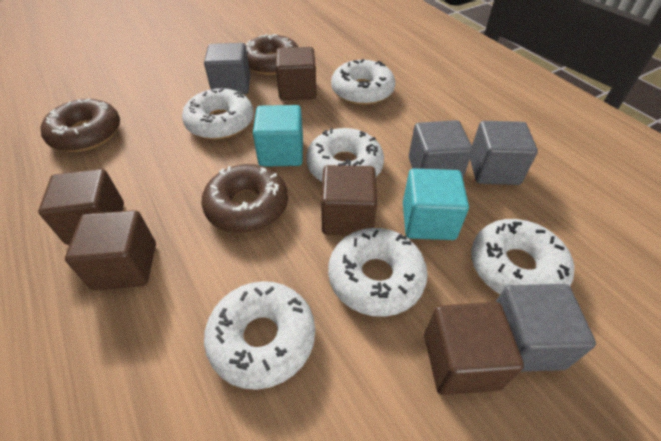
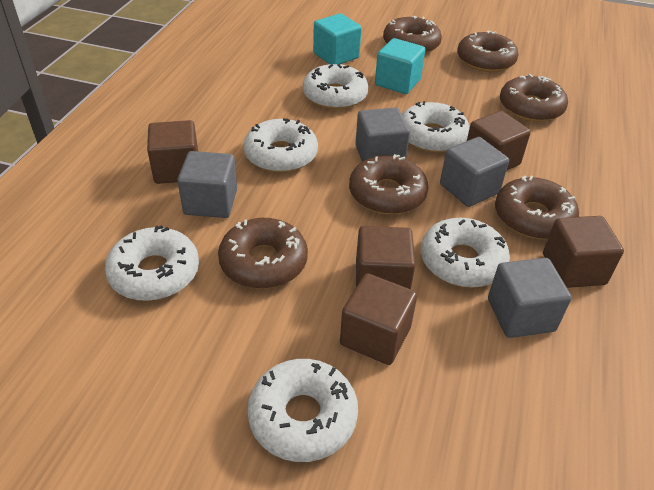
brown donut: [40,98,120,152] [201,164,288,233] [245,34,298,75] = 3 -> [218,218,308,289] [349,154,429,215] [383,16,442,54] [457,30,519,72] [495,176,579,239] [500,74,568,122] = 6

